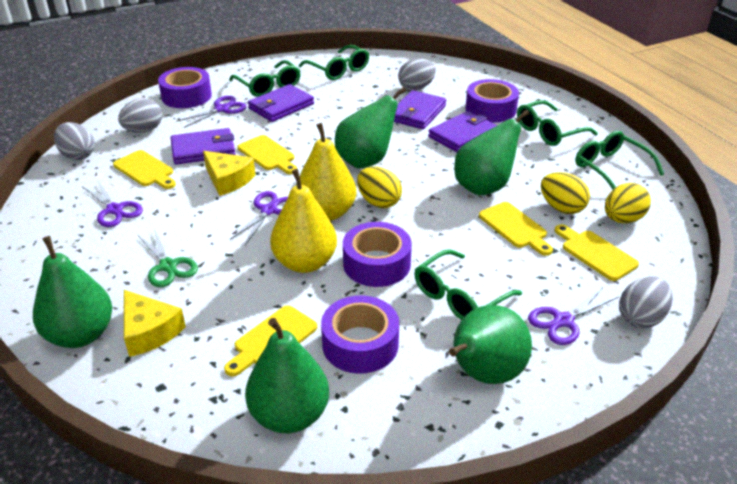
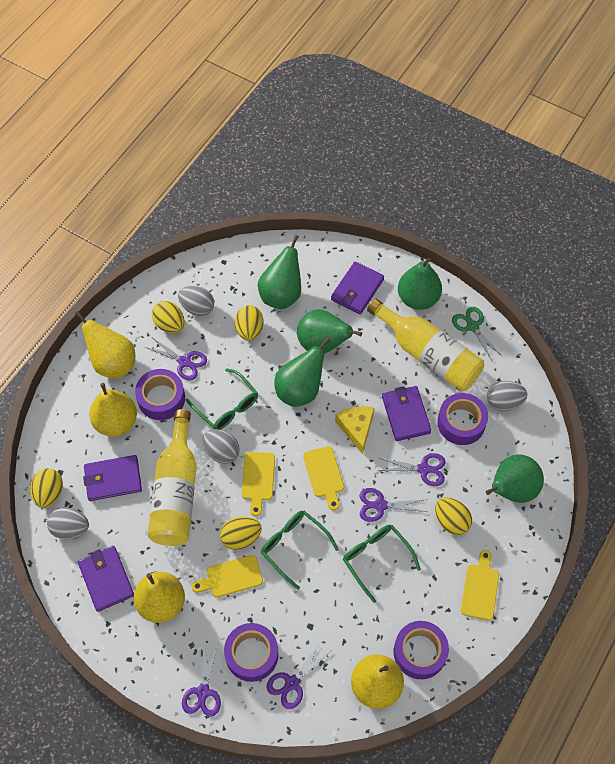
green glasses: [229,60,301,97] [299,45,369,80] [414,249,522,320] [517,100,598,146] [575,131,664,189] = 5 -> [186,368,258,430] [261,511,339,590] [343,525,421,603] = 3
purple scissors: [83,180,143,227] [176,96,247,128] [230,191,288,245] [528,287,618,345] = 4 -> [145,338,207,380] [182,642,221,717] [267,642,331,709] [360,488,428,522] [378,453,445,486] = 5
yellow bottle: none = 0 -> [148,409,197,546] [367,299,484,391] = 2
yellow cheese: [124,290,186,357] [203,151,256,196] = 2 -> [335,406,374,454] = 1
yellow cutting board: [113,150,176,189] [224,305,317,376] [238,135,297,174] [479,202,553,256] [554,224,639,281] = 5 -> [191,555,263,598] [242,452,275,516] [303,446,344,511] [461,550,499,620] = 4
yellow egg: [357,167,402,208] [541,172,590,214] [605,183,651,223] = 3 -> [30,468,63,508] [152,301,185,333] [220,517,262,550] [235,305,263,341] [435,497,472,535] = 5
yellow pear: [270,169,337,273] [296,123,356,221] = 2 -> [75,311,135,378] [89,383,137,437] [133,572,185,623] [351,655,404,709] = 4

